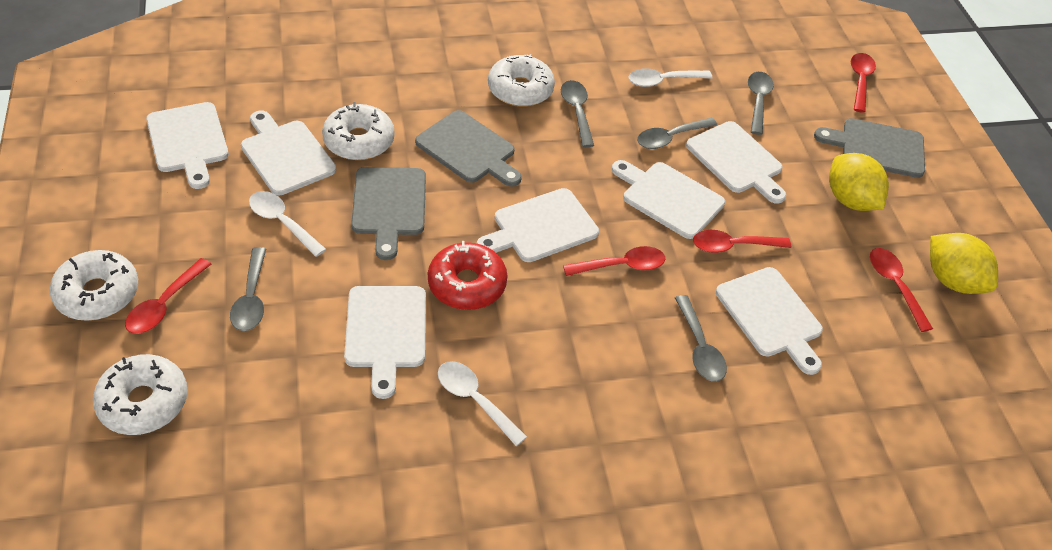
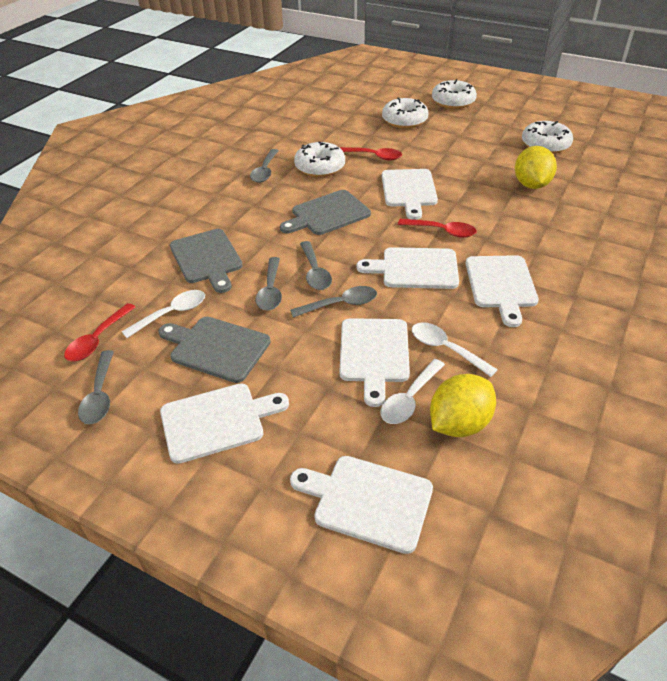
red donut: [428,241,507,310] = 1 -> none = 0
red spoon: [125,258,211,334] [563,246,665,276] [693,230,791,253] [851,53,876,113] [870,248,933,332] = 5 -> [64,303,136,361] [339,147,402,160] [398,219,476,238] = 3
white cutting board: [146,102,229,189] [241,110,336,195] [344,286,426,399] [477,188,599,262] [612,160,725,239] [686,121,786,204] [716,267,823,375] = 7 -> [160,383,289,464] [290,456,433,554] [339,318,410,407] [357,247,459,289] [382,169,438,220] [466,255,539,327] = 6

